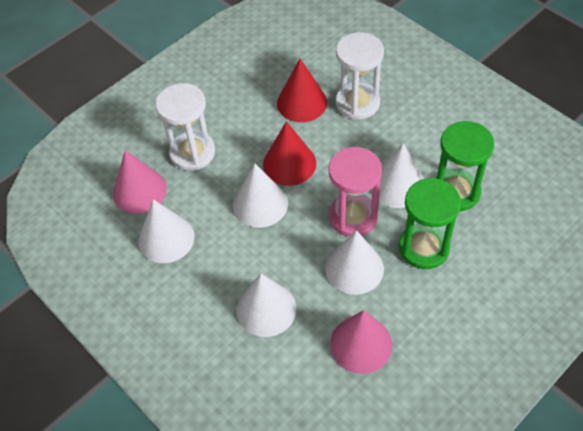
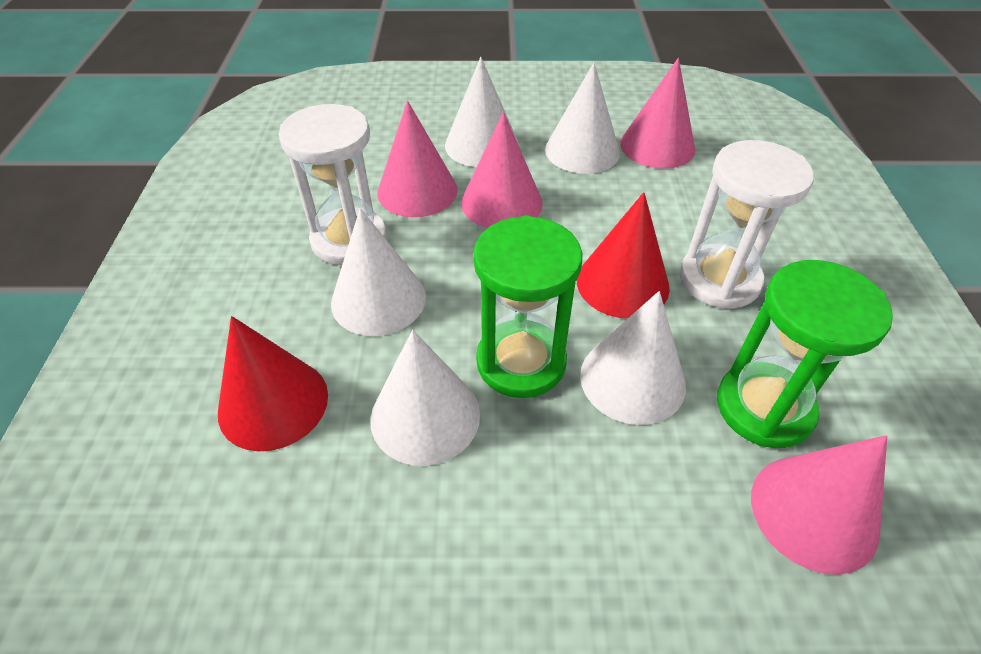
pink cone: [113,150,167,214] [330,310,392,374] = 2 -> [377,101,457,217] [461,112,543,228] [620,58,695,169] [751,435,887,575] = 4
pink hourglass: [328,147,382,236] = 1 -> none = 0

